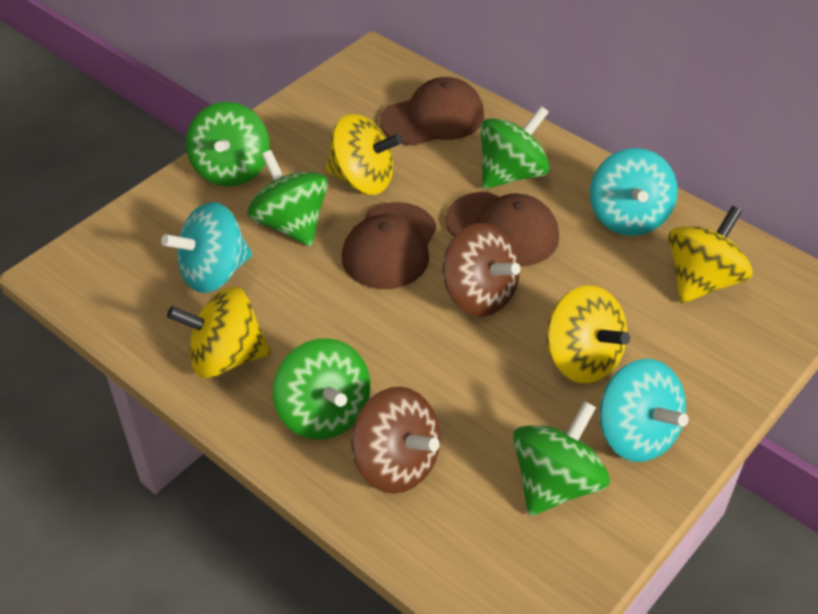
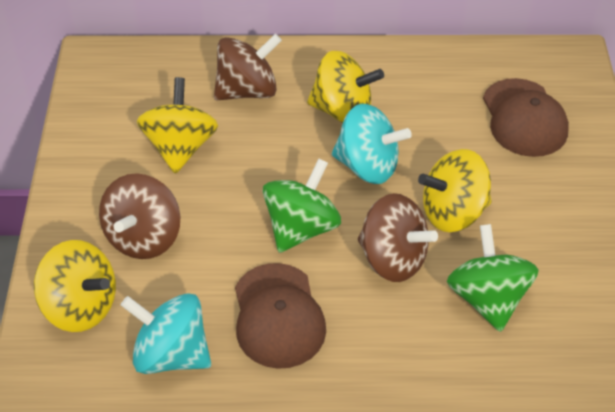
brown cap: [342,202,437,289] [380,77,484,146] [445,192,559,266] = 3 -> [235,263,326,369] [483,78,569,157] = 2
brown spinning top: [351,387,440,494] [443,223,521,316] = 2 -> [99,173,180,259] [214,34,282,100] [358,193,438,282] = 3
green spinning top: [186,102,270,187] [247,150,328,246] [273,338,370,440] [480,106,550,189] [513,401,610,516] = 5 -> [263,159,341,253] [447,224,539,332] = 2
turquoise spinning top: [161,202,252,293] [590,148,678,236] [599,359,689,462] = 3 -> [121,294,211,374] [332,104,412,184] = 2

